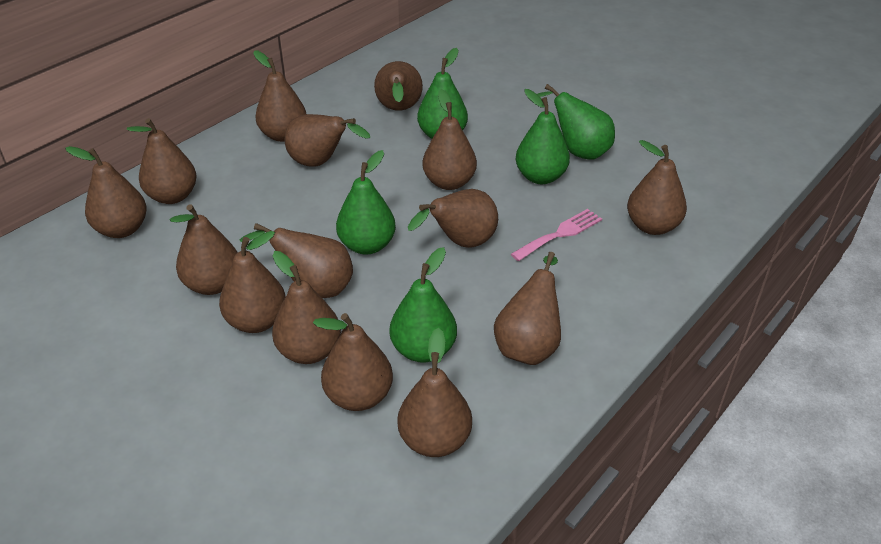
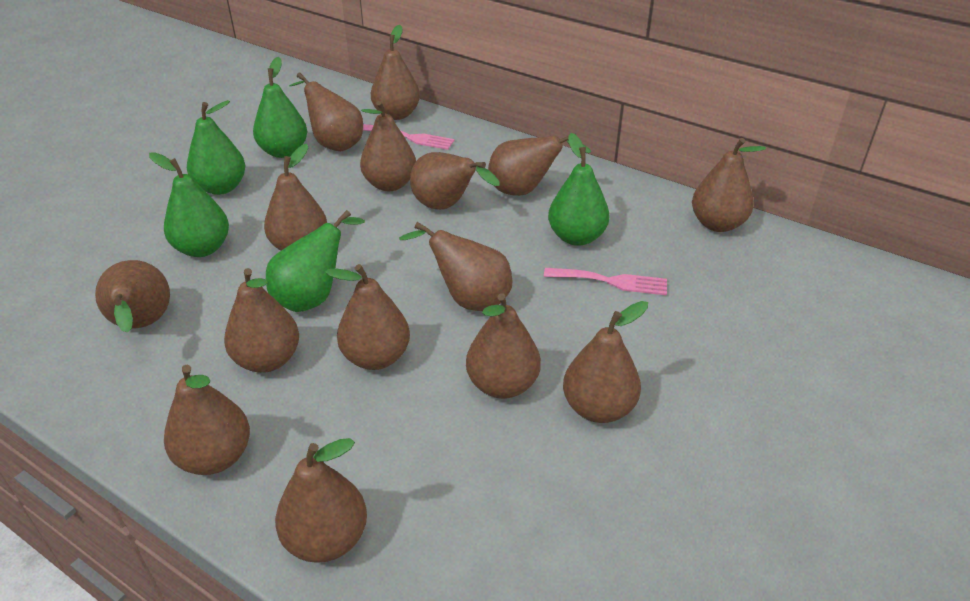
pink fork: [511,209,602,261] = 1 -> [363,124,455,150] [544,268,667,295] = 2

